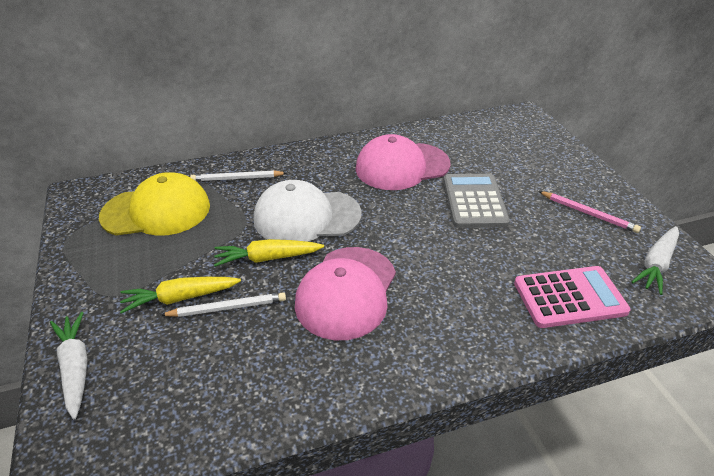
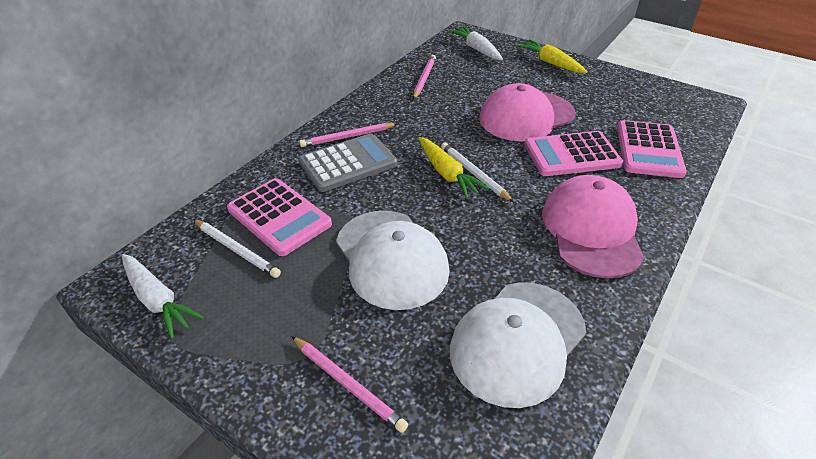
pink calculator: [514,266,631,328] = 1 -> [227,178,332,256] [525,131,623,176] [617,120,687,178] = 3
pink pencil: [538,191,641,233] = 1 -> [291,336,408,433] [299,123,397,147] [413,55,436,99] = 3
white cap: [254,180,362,242] = 1 -> [336,211,450,310] [450,282,587,408] = 2
yellow cap: [99,172,210,236] = 1 -> none = 0

